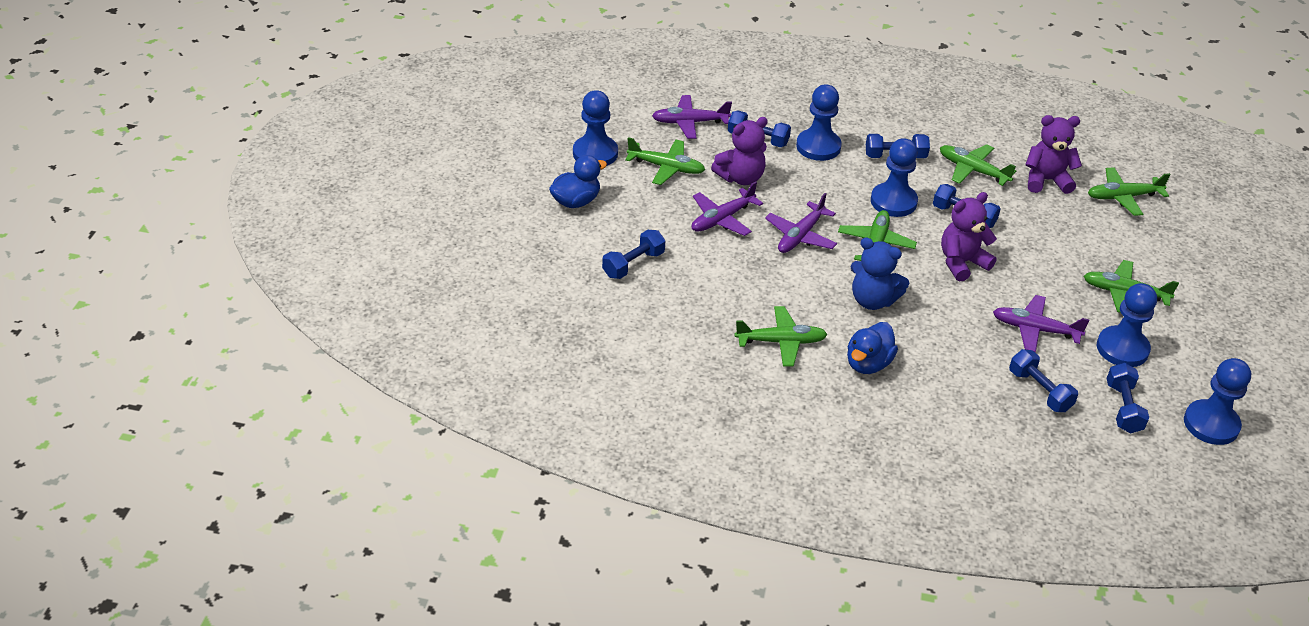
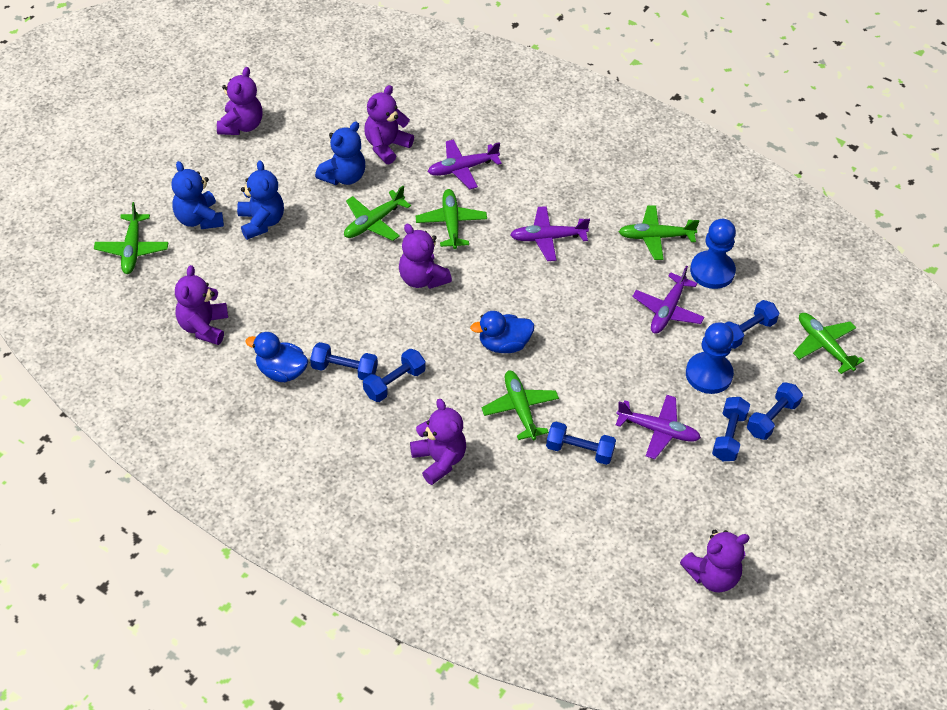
blue pawn: [573,90,618,166] [796,84,842,161] [871,138,918,217] [1097,283,1157,367] [1184,358,1251,445] = 5 -> [686,322,734,394] [690,219,736,289] = 2
blue teddy bear: [851,237,909,310] = 1 -> [171,161,224,229] [237,160,284,240] [315,122,365,185] = 3
purple teddy bear: [711,117,768,185] [941,192,997,282] [1025,115,1082,194] = 3 -> [175,265,228,345] [217,67,263,135] [364,85,414,164] [399,224,452,289] [410,399,466,485] [680,530,750,592] = 6

